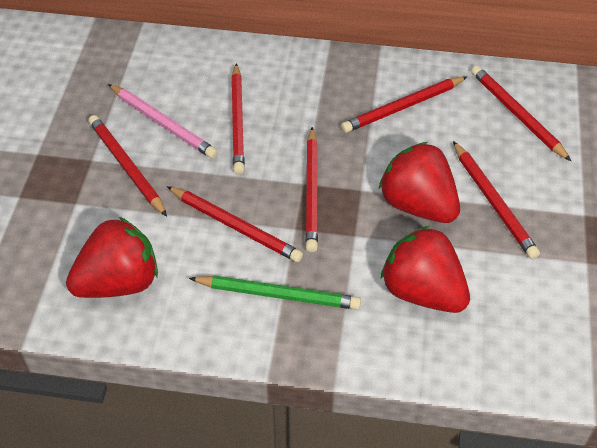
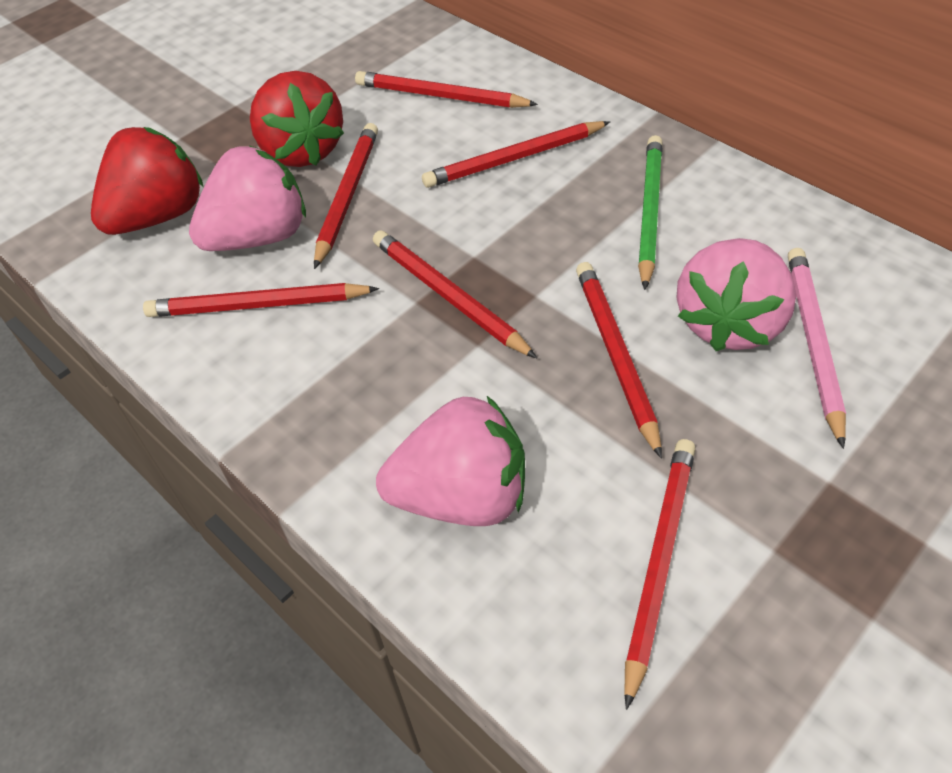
pink strawberry: none = 0 -> [189,146,306,251] [376,396,525,526] [677,238,796,351] = 3
red strawberry: [66,217,158,298] [379,142,460,223] [381,226,470,313] = 3 -> [91,127,204,235] [250,71,344,167] = 2

